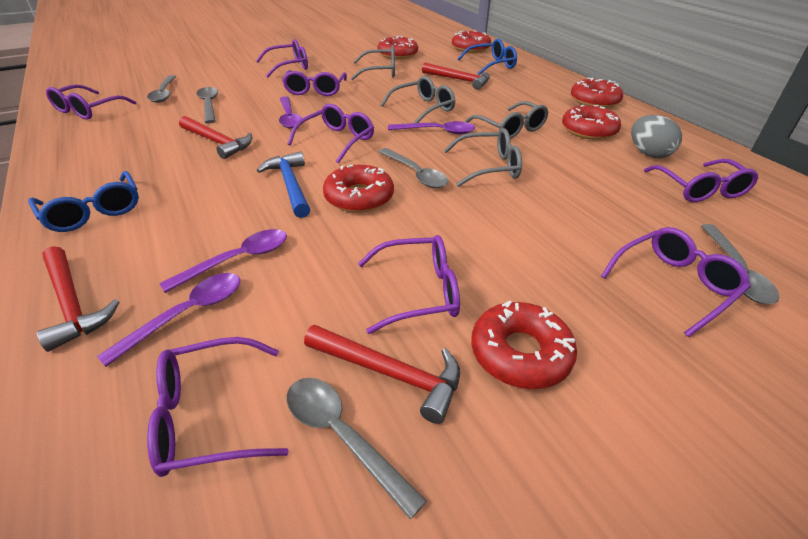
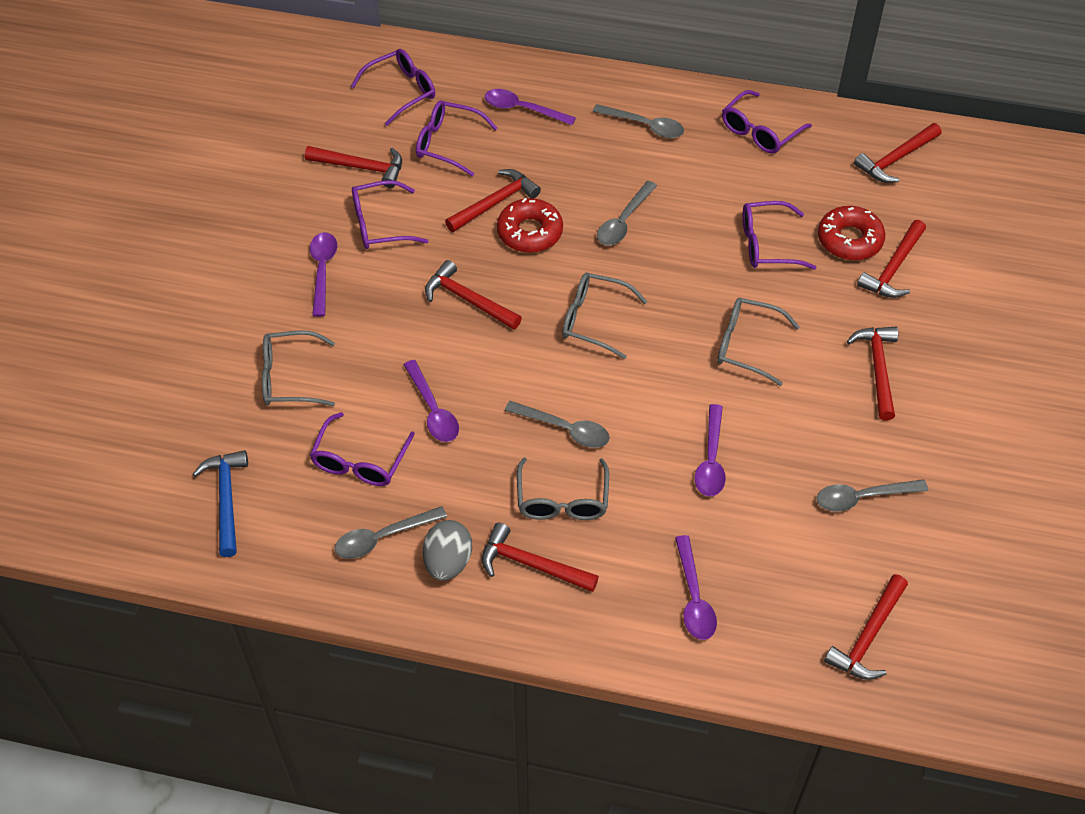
blue glasses: [28,171,139,232] [458,39,517,75] = 2 -> none = 0
purple glasses: [46,84,136,120] [147,337,289,477] [256,39,308,77] [282,70,347,96] [287,104,374,163] [358,235,460,334] [601,227,751,337] [644,159,758,202] = 8 -> [310,412,415,486] [351,49,435,126] [352,180,428,249] [416,100,498,176] [722,90,812,154] [743,201,817,270] = 6
purple spoon: [97,273,240,367] [159,229,287,293] [279,96,302,129] [388,121,475,134] = 4 -> [310,232,337,317] [403,360,459,442] [484,89,576,125] [675,535,717,640] [695,404,726,496] = 5
red donut: [323,165,394,213] [377,36,418,59] [452,31,491,53] [471,301,577,389] [562,104,621,140] [571,77,623,108] = 6 -> [497,198,563,253] [818,206,886,260] = 2
red hammer: [37,246,119,352] [179,116,252,159] [304,325,460,424] [422,62,490,90] = 4 -> [305,146,402,188] [425,260,522,330] [445,169,541,232] [482,523,599,592] [824,574,908,680] [847,327,899,420] [854,123,941,183] [857,220,926,298] = 8

